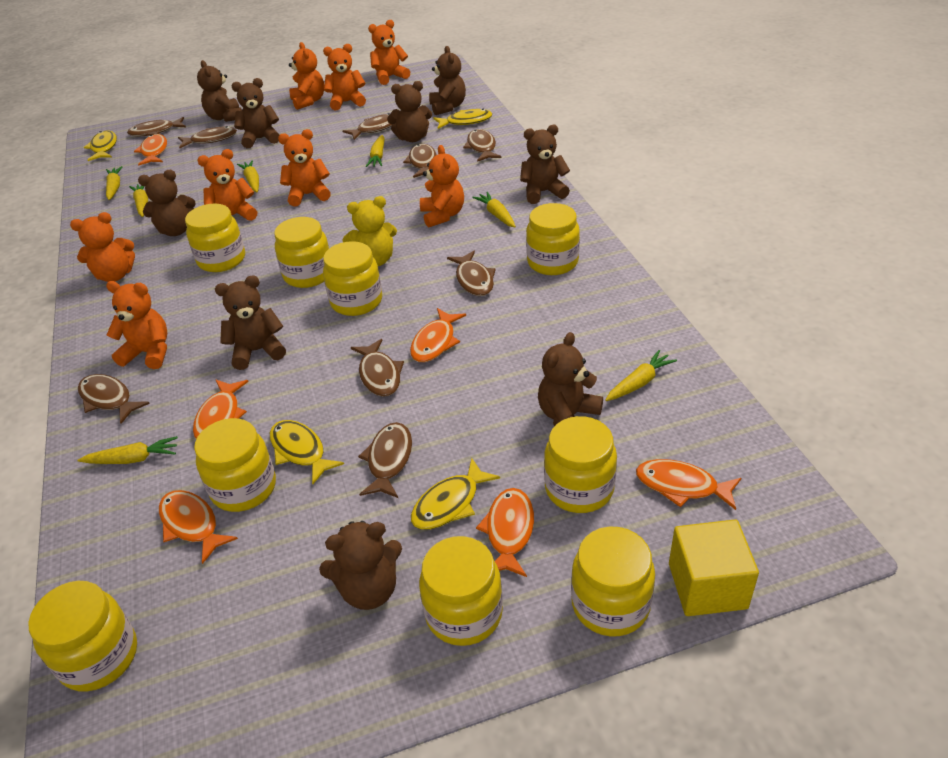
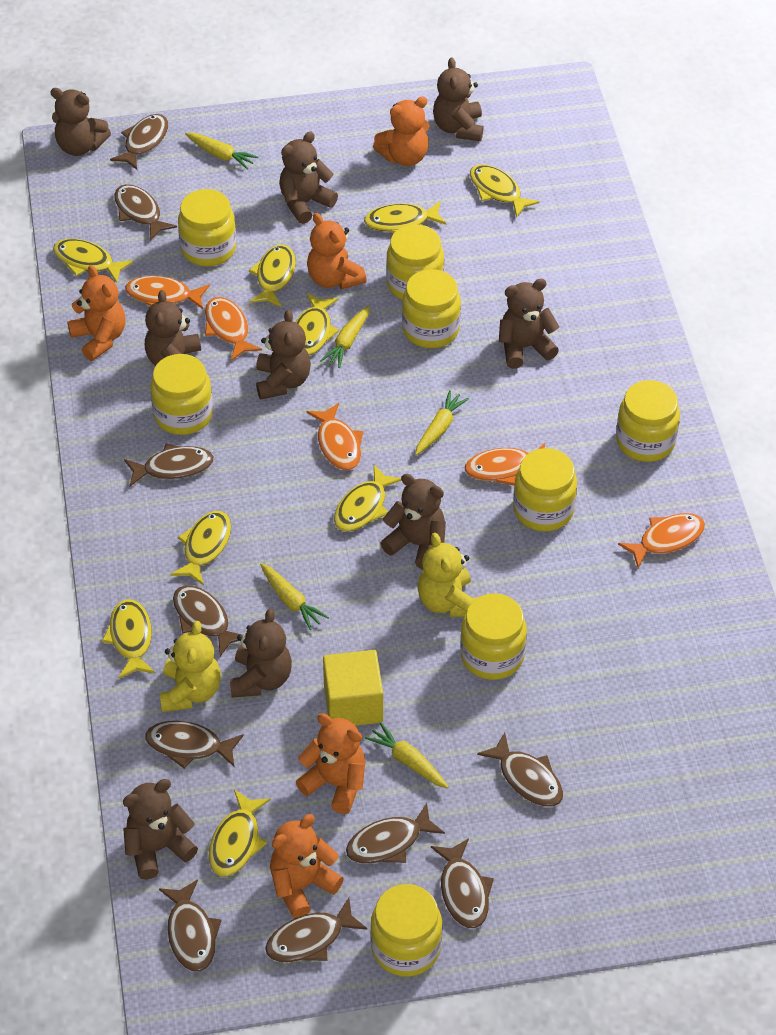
brown fish: [78,374,150,424] [127,117,186,136] [178,126,237,148] [343,113,392,140] [351,339,404,397] [358,422,412,498] [403,144,437,178] [447,251,496,296] [463,129,502,162] = 9 -> [110,114,168,170] [114,184,177,240] [124,444,214,486] [145,721,244,769] [159,879,222,972] [173,585,242,656] [265,898,367,962] [346,803,445,864] [431,838,494,928] [477,732,563,807] = 10
orange fish: [134,134,167,165] [159,490,238,564] [193,380,249,439] [410,308,466,362] [476,488,534,577] [636,459,741,510] = 6 -> [125,276,210,309] [205,297,262,361] [307,403,363,470] [465,443,545,486] [618,513,705,568] = 5
orange teddy bear: [70,212,135,282] [106,281,167,369] [197,149,257,221] [278,129,331,206] [289,42,324,110] [323,44,366,110] [368,20,410,85] [420,145,464,228] = 8 -> [67,265,126,361] [270,814,344,918] [296,713,365,814] [307,213,367,289] [373,96,429,166] = 5
yellow carrot: [78,436,178,464] [106,166,123,200] [129,184,148,217] [237,160,259,192] [366,135,385,167] [472,192,516,227] [605,350,677,401] = 7 -> [185,133,258,170] [260,563,329,630] [320,306,370,368] [364,722,448,788] [415,390,469,455] = 5
yellow fish: [84,131,117,161] [270,420,344,484] [411,458,500,530] [433,109,492,129] = 4 -> [53,239,133,283] [102,599,156,679] [170,511,231,586] [209,789,271,876] [249,245,296,308] [295,293,339,355] [334,465,402,532] [364,201,446,233] [470,164,540,218] = 9
yellow jar: [28,581,137,691] [185,203,245,272] [194,418,276,512] [274,217,329,288] [323,241,382,316] [419,536,503,646] [526,203,580,275] [544,416,617,513] [571,527,655,636] = 9 -> [150,354,213,435] [178,189,236,266] [370,884,442,977] [386,224,444,300] [402,269,461,348] [460,593,527,680] [513,448,577,532] [616,380,680,462] = 8
yellow teddy bear: [342,196,397,266] = 1 -> [159,621,221,712] [418,533,477,617] = 2

